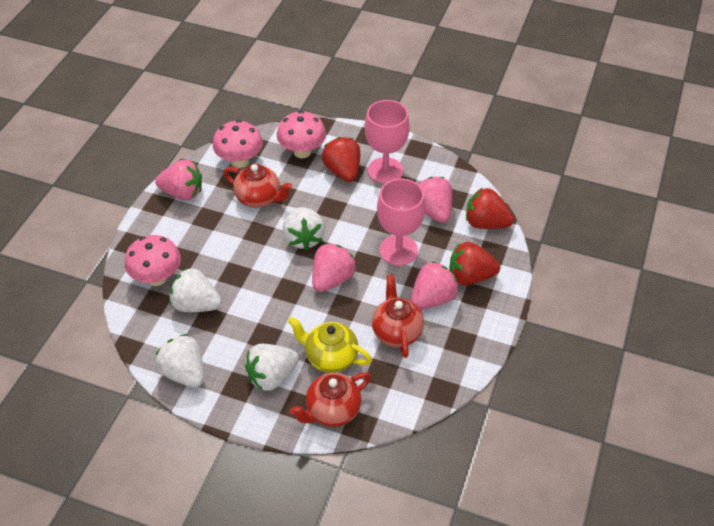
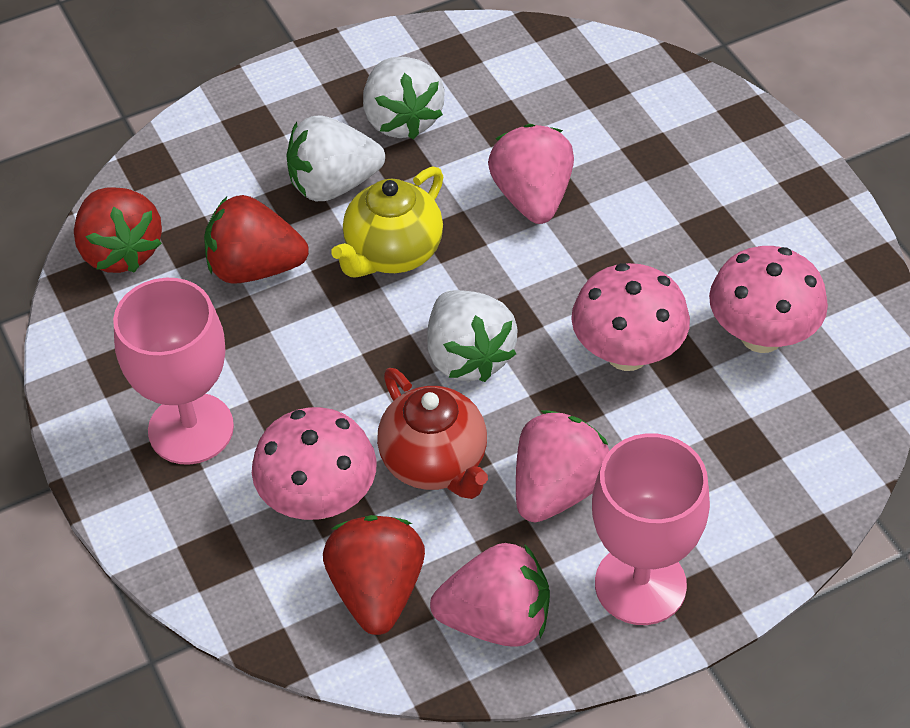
pink strawberry: [155,160,202,200] [312,243,356,292] [411,261,459,310] [418,177,452,223] = 4 -> [430,543,550,647] [488,124,574,224] [516,410,609,522] = 3
red teapot: [224,164,292,208] [290,372,371,427] [372,274,424,358] = 3 -> [377,368,488,499] = 1
white strawberry: [155,334,204,388] [169,268,222,312] [245,344,299,391] [283,207,325,250] = 4 -> [287,116,385,201] [363,57,445,140] [427,290,517,382] = 3

